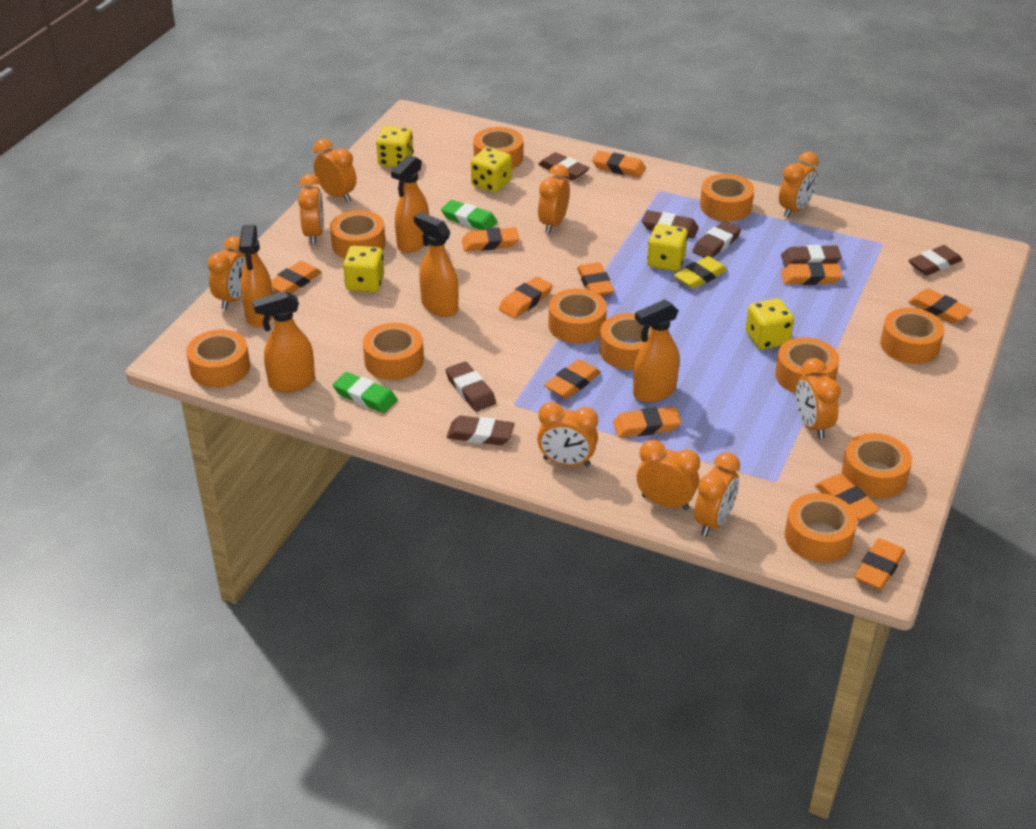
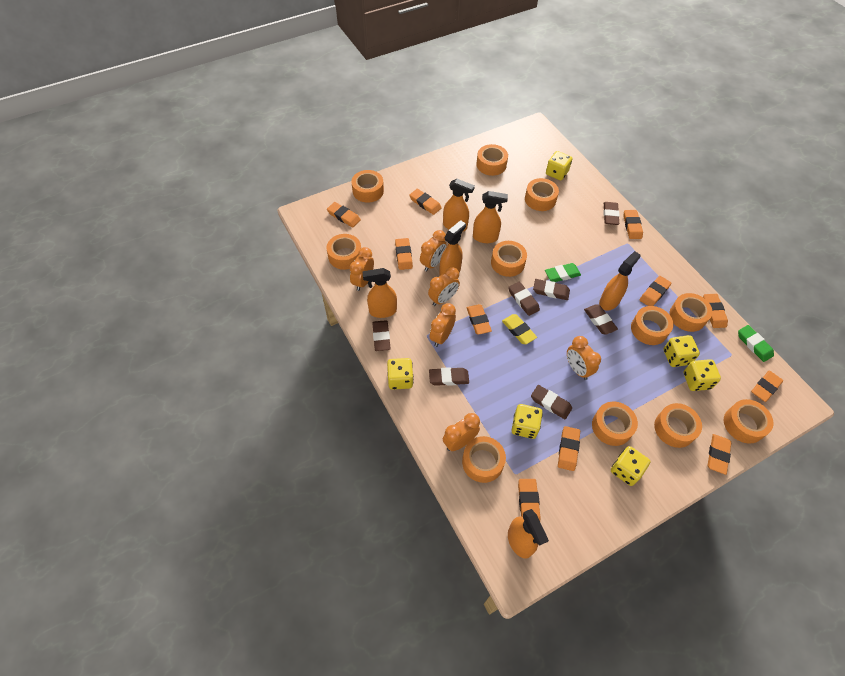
orange clock: [208,236,245,309] [298,174,324,244] [313,139,357,202] [537,402,598,467] [538,164,570,234] [637,440,700,510] [694,452,740,536] [779,152,819,218] [796,358,841,439] = 9 -> [349,247,374,291] [420,230,447,271] [428,267,460,306] [430,303,456,347] [443,413,480,451] [567,336,601,380] = 6
orange spray bottle: [239,225,273,327] [252,291,315,392] [391,155,429,253] [414,212,458,317] [633,299,680,402] = 5 -> [363,268,397,318] [439,220,466,276] [443,179,475,231] [473,191,508,243] [508,509,549,559] [599,251,640,311] = 6
yellow dice: [343,246,384,292] [376,126,413,167] [471,147,512,193] [647,224,688,271] [746,298,794,350] = 5 -> [387,358,413,390] [512,404,543,439] [546,151,572,180] [611,446,651,486] [663,335,700,367] [684,359,721,391] = 6

